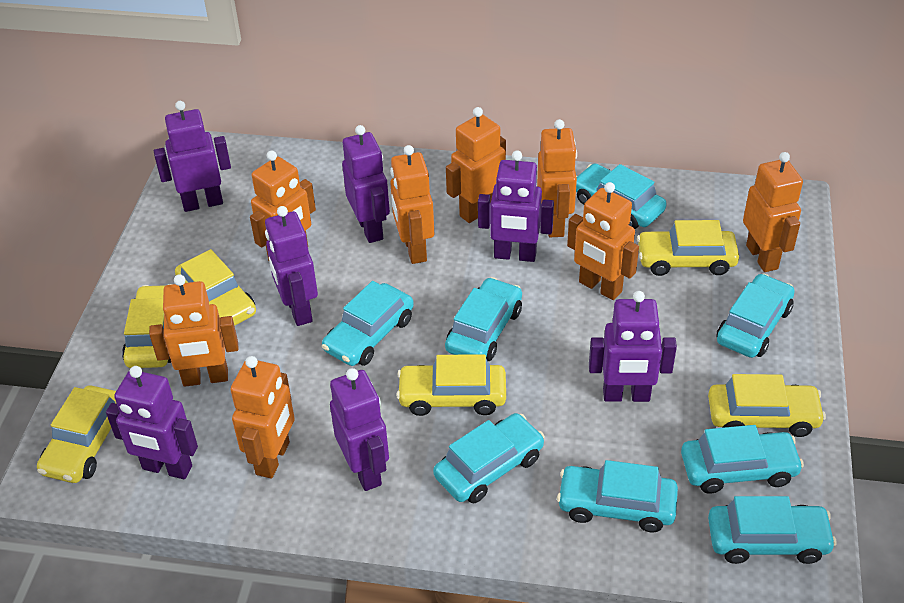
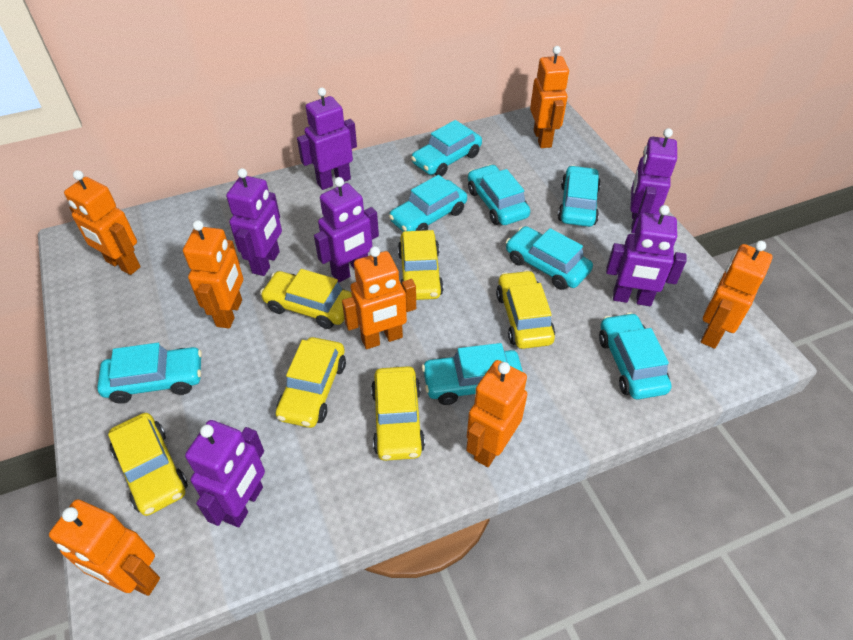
orange robot: [149,274,238,387] [231,356,295,479] [250,150,316,261] [390,145,434,264] [446,107,506,223] [537,119,577,237] [567,182,639,300] [743,152,803,272] = 8 -> [49,499,160,596] [64,170,141,275] [183,220,243,328] [342,246,416,349] [466,360,527,467] [530,46,569,148] [701,241,773,349] = 7
purple robot: [106,366,198,479] [154,101,231,212] [265,206,318,326] [330,368,389,491] [342,125,390,243] [478,150,554,262] [589,291,677,402] = 7 -> [185,420,265,527] [226,168,282,276] [297,87,357,190] [314,177,379,282] [606,205,687,306] [631,128,677,234] = 6

